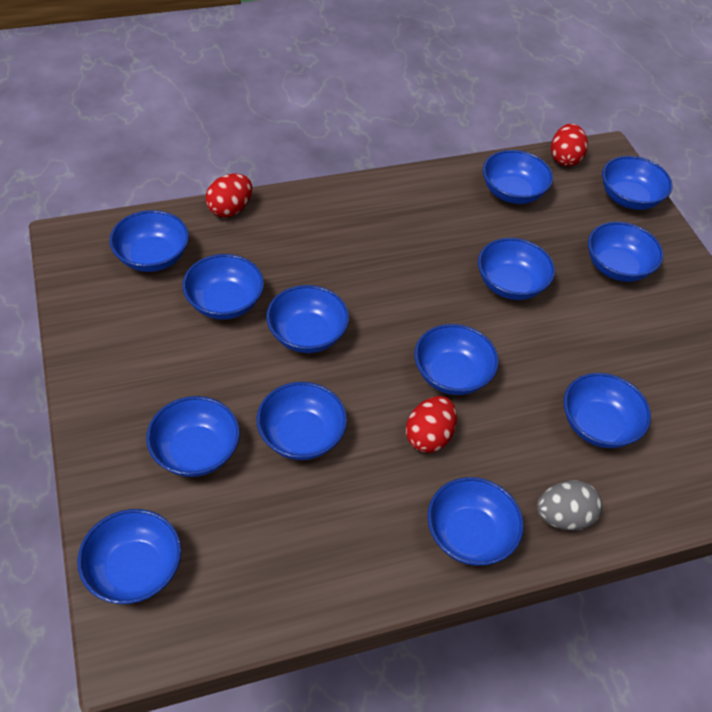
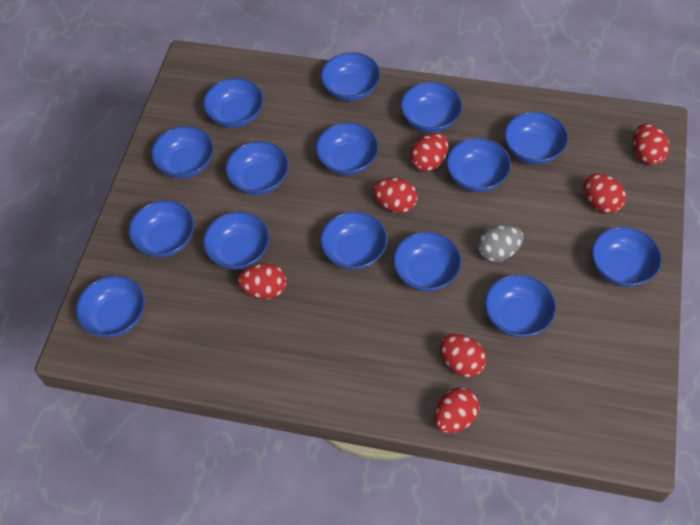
blue bowl: [77,509,181,604] [109,210,189,272] [146,396,240,477] [182,254,264,320] [256,382,347,460] [266,285,349,353] [414,324,499,395] [427,477,524,566] [478,238,555,300] [483,150,553,204] [564,373,651,448] [588,222,664,282] [602,156,673,210] = 13 -> [76,275,145,338] [129,200,195,257] [151,126,214,179] [203,78,264,128] [203,211,270,270] [226,141,289,195] [316,122,379,175] [320,211,388,270] [321,52,381,101] [393,231,462,292] [401,82,462,133] [447,138,511,192] [485,274,556,338] [504,112,568,165] [592,226,662,287] = 15
red egg: [206,174,252,217] [406,396,457,453] [551,124,588,166] = 3 -> [238,263,287,299] [373,178,418,213] [410,133,449,172] [434,387,480,433] [440,334,487,378] [584,173,626,214] [633,123,670,165] = 7

